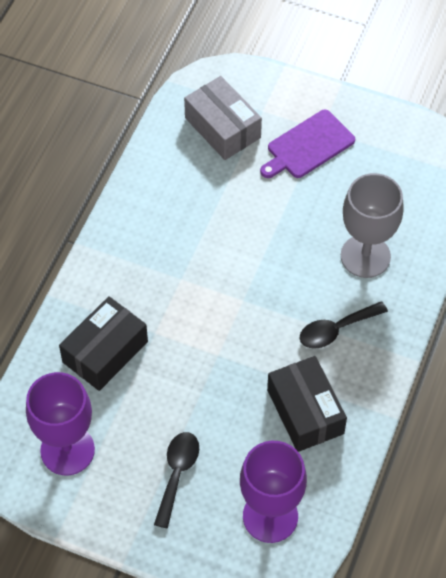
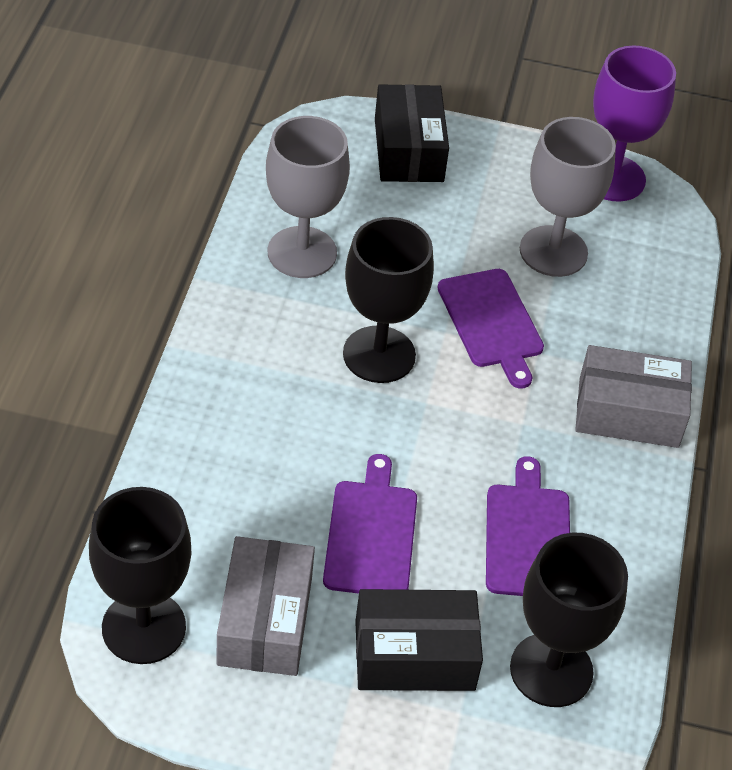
black goblet: none = 0 -> [89,487,191,664] [343,217,434,383] [510,533,628,707] = 3
black spoon: [154,432,199,528] [299,301,388,349] = 2 -> none = 0
grey box: [184,76,262,160] = 1 -> [216,536,315,676] [575,345,692,448] = 2
grey goblet: [341,173,404,278] = 1 -> [266,116,350,278] [520,117,616,277] = 2
purple cutting board: [260,110,355,178] = 1 -> [323,454,417,594] [437,269,544,389] [486,456,570,596] = 3
purple goblet: [26,372,95,475] [240,441,307,543] = 2 -> [593,46,676,202] = 1

